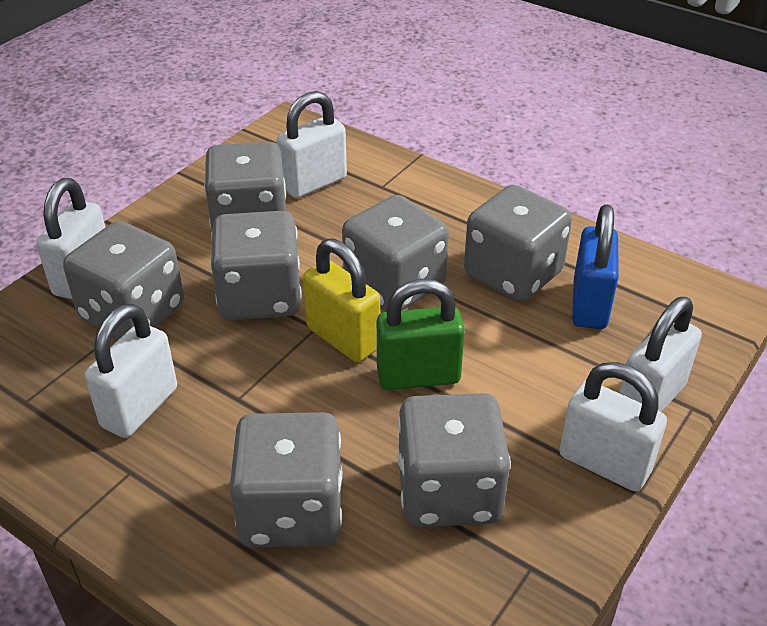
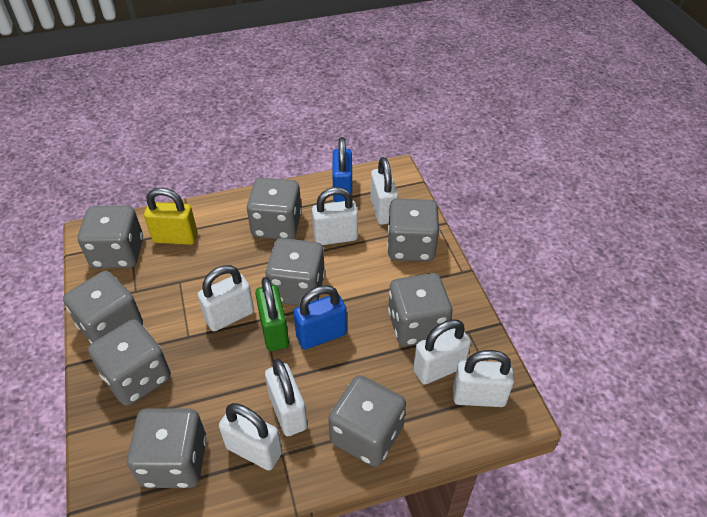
blue padlock: [572,204,619,329] = 1 -> [293,285,347,349] [332,137,352,202] = 2
grey dice: [63,221,184,339] [204,142,286,230] [210,211,302,320] [230,412,343,547] [342,195,449,312] [397,393,511,527] [464,184,572,302] = 7 -> [63,271,143,343] [78,206,143,268] [88,319,171,406] [127,408,207,488] [247,178,302,239] [265,238,325,306] [328,375,406,467] [387,198,439,262] [388,273,453,346] = 9
white padlock: [36,178,105,299] [85,304,177,438] [277,91,347,198] [559,362,667,492] [619,297,702,412] = 5 -> [198,265,254,331] [219,403,282,470] [265,359,307,436] [312,187,358,245] [370,157,398,225] [413,319,471,385] [453,350,514,407] = 7

